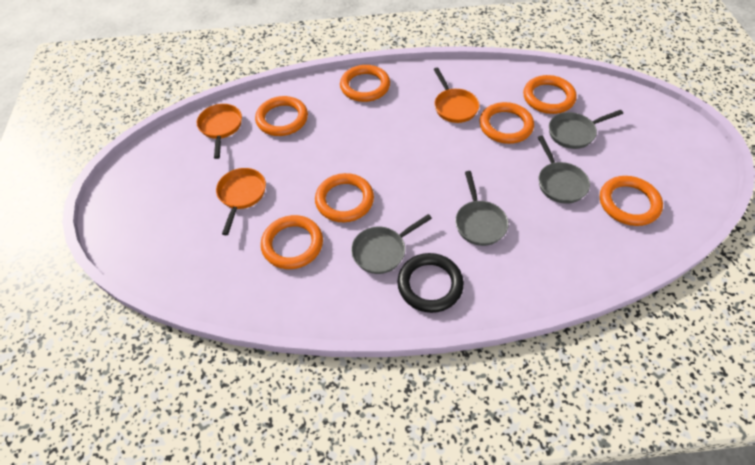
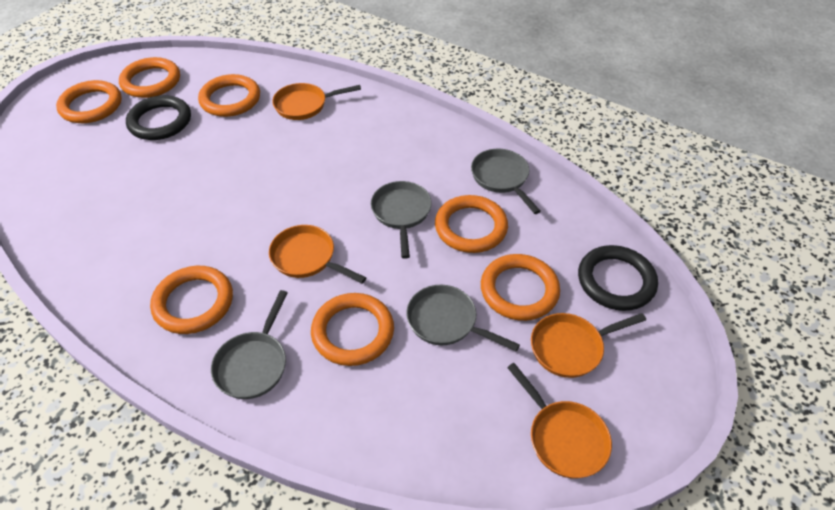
black ring: [397,253,464,313] = 1 -> [126,95,191,140] [578,245,658,311] = 2
orange pan: [197,104,242,159] [216,168,266,235] [433,68,479,123] = 3 -> [269,225,366,284] [272,83,361,120] [507,363,612,478] [531,313,646,378] = 4

